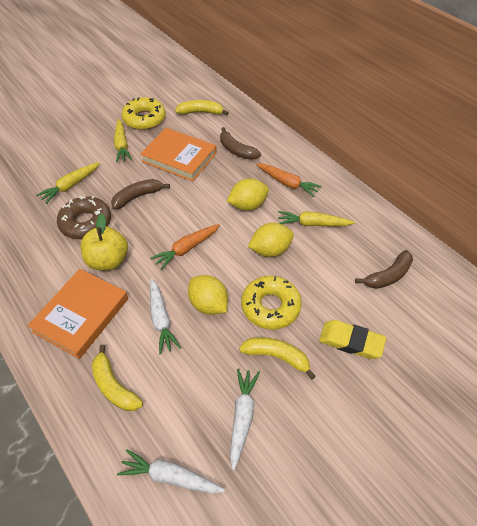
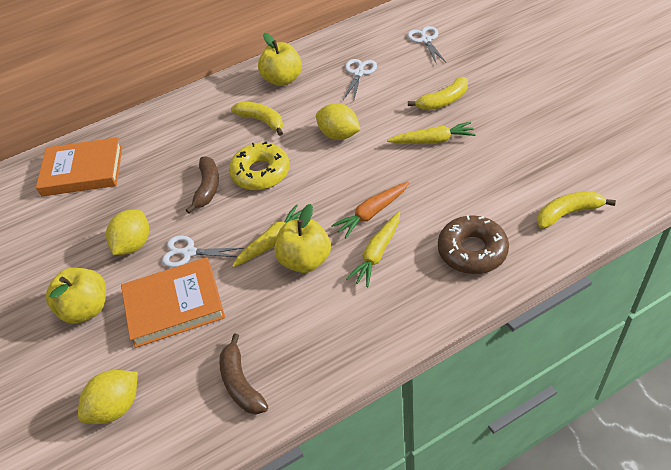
brown banana: [111,179,170,210] [220,127,261,160] [355,250,413,289] = 3 -> [186,156,219,213] [219,333,268,415] = 2
orange carrot: [150,224,220,270] [256,164,322,197] = 2 -> [331,182,409,238] = 1
white carrot: [117,449,225,494] [150,278,181,355] [230,369,260,471] = 3 -> none = 0
white scissors: none = 0 -> [162,236,243,268] [343,59,377,100] [407,26,446,64] = 3
yellow apple: [81,213,128,270] = 1 -> [46,268,106,324] [258,33,302,86] [274,204,331,273] = 3
yellow donut: [121,97,166,130] [241,276,302,330] = 2 -> [229,142,290,190] = 1
yellow eraser: [319,320,386,359] = 1 -> none = 0

